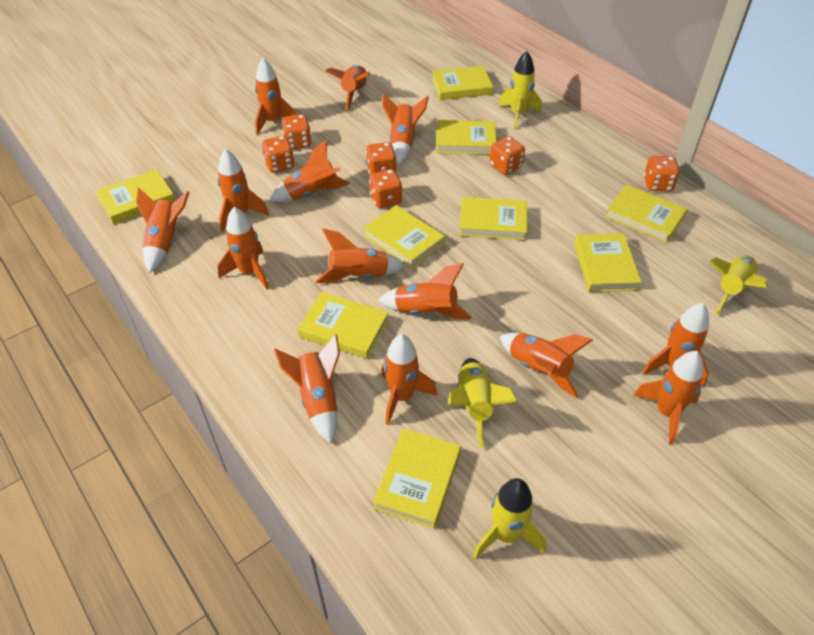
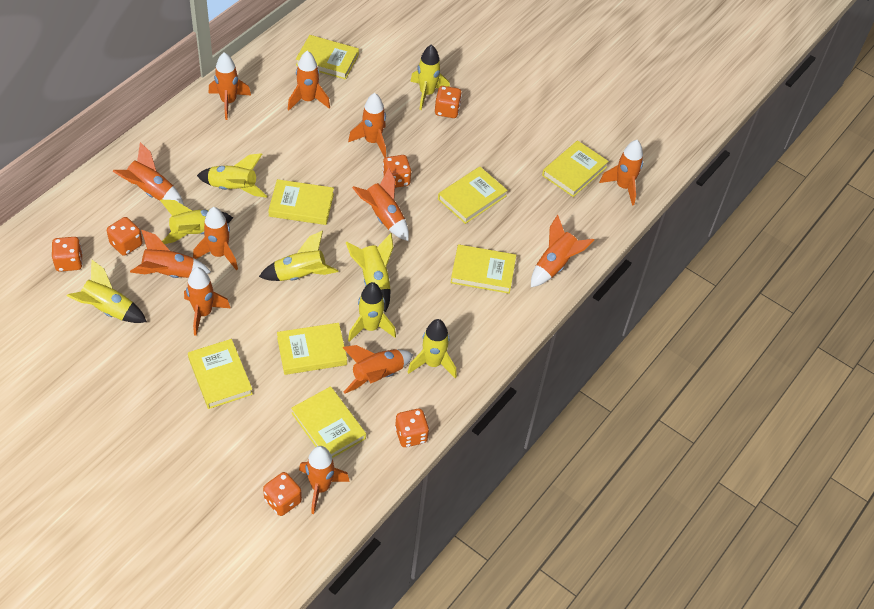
orange rocket: [136,188,190,273] [218,149,269,232] [218,207,269,289] [255,58,296,135] [269,140,350,202] [274,334,340,444] [315,229,406,283] [326,65,370,111] [378,263,472,319] [381,334,437,425] [382,93,429,165] [500,333,593,398] [633,351,703,444] [642,303,709,387] = 14 -> [112,142,184,205] [130,230,211,278] [184,267,231,336] [193,207,238,270] [209,52,251,120] [288,51,330,110] [299,446,350,514] [342,345,413,393] [348,93,386,158] [352,167,409,241] [531,215,594,287] [599,140,643,206] = 12
yellow book: [96,169,175,224] [298,292,389,359] [363,205,445,269] [373,428,461,528] [432,66,493,100] [436,120,496,154] [459,197,527,240] [574,233,642,292] [605,185,687,243] = 9 -> [188,339,253,409] [268,179,334,225] [277,323,347,375] [291,386,366,458] [296,35,359,80] [438,167,508,224] [451,244,516,294] [542,140,609,197] = 8
yellow rocket: [449,358,518,448] [473,478,546,559] [498,51,542,129] [708,256,767,315] = 4 -> [67,259,147,323] [160,200,233,244] [197,153,267,198] [259,230,338,281] [346,233,394,312] [348,282,396,342] [408,319,457,378] [410,44,450,110] = 8

